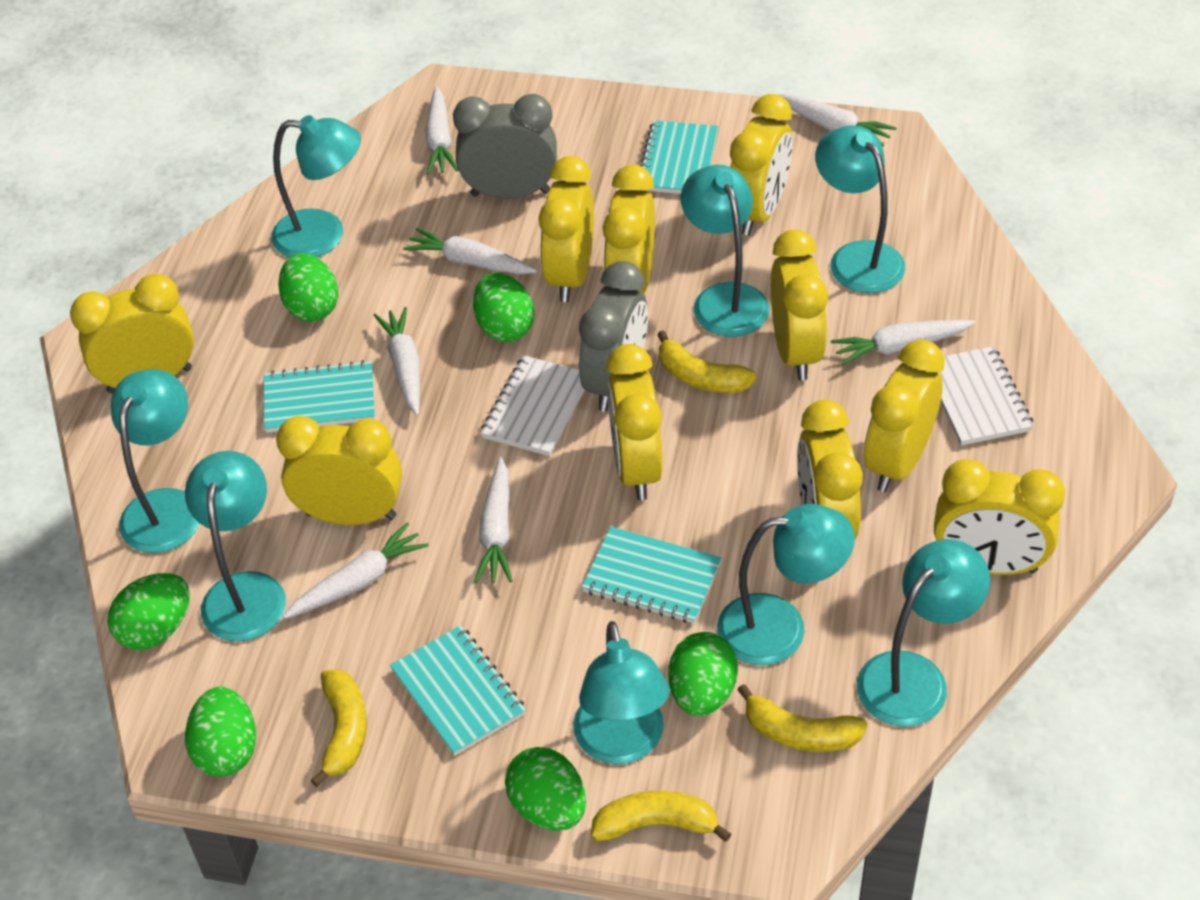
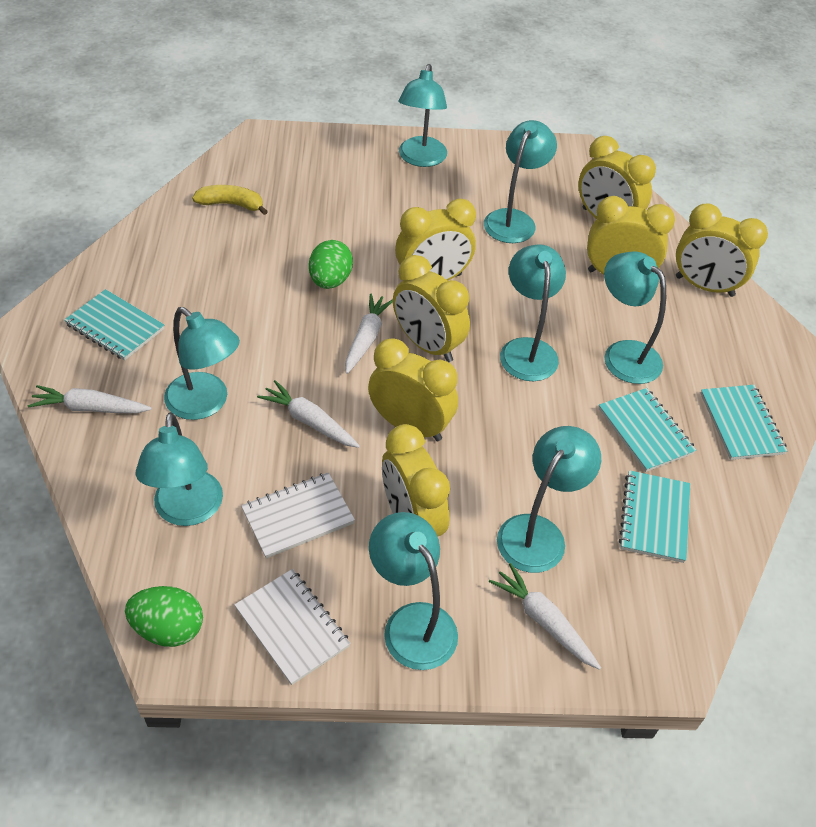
green egg: [108,573,190,650] [185,687,256,777] [278,253,338,322] [473,273,534,342] [505,747,586,831] [668,632,738,716] = 6 -> [125,586,203,647] [309,240,353,289] = 2
grey clock: [453,94,557,199] [579,261,648,412] = 2 -> none = 0
white carrot: [283,522,428,619] [374,307,420,415] [403,228,537,274] [425,86,458,175] [474,457,513,583] [776,94,897,147] [831,320,976,366] = 7 -> [28,385,152,413] [257,380,360,448] [345,293,393,374] [489,563,601,670] = 4
yellow banana: [310,669,367,787] [591,791,731,842] [657,330,757,393] [737,684,868,752] = 4 -> [192,185,268,215] = 1
yellow clock: [70,274,194,394] [276,416,402,525] [539,156,594,302] [603,165,655,294] [606,344,663,500] [730,94,793,235] [771,229,828,381] [797,400,863,539] [864,339,945,492] [934,459,1065,575] = 10 -> [368,338,458,441] [382,424,450,537] [393,255,470,362] [395,198,476,281] [578,136,656,219] [587,196,675,275] [676,204,768,297] = 7

